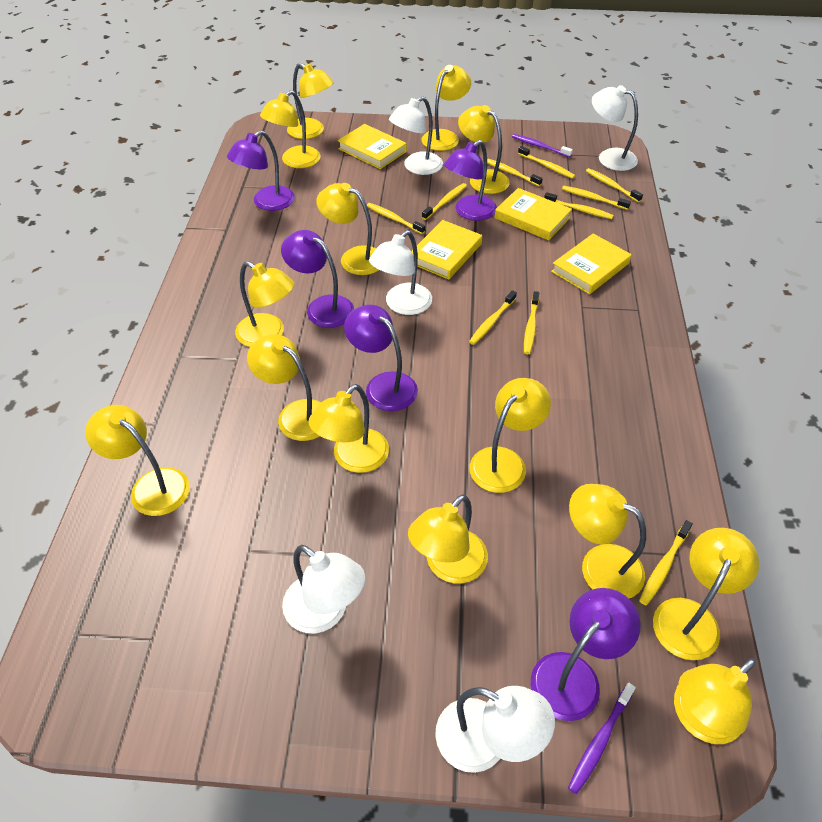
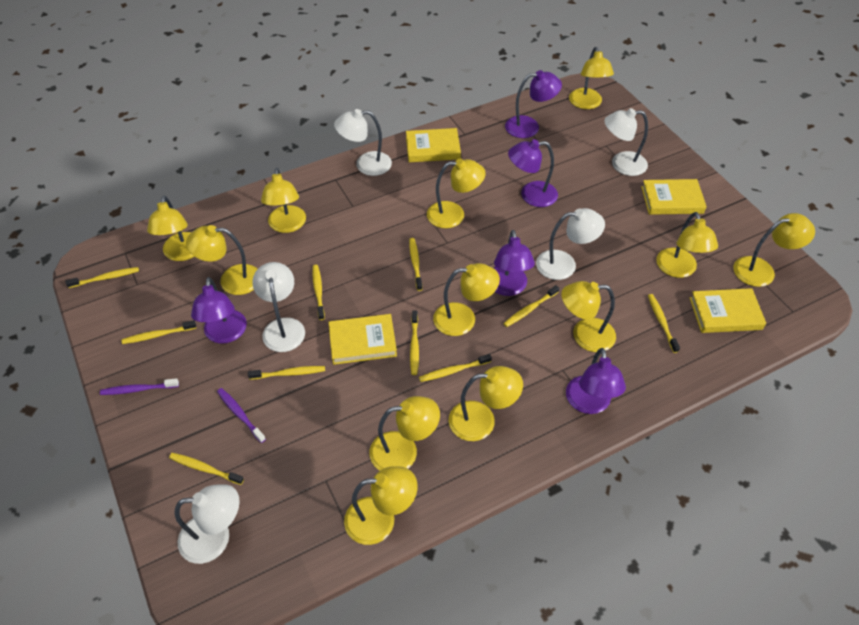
yellow lamp: [85,405,190,516] [235,261,294,347] [247,334,321,441] [260,90,321,168] [287,63,334,139] [308,384,389,473] [316,183,379,275] [408,494,488,584] [422,65,471,151] [458,105,510,194] [469,378,551,493] [569,484,646,598] [653,528,759,660] [674,658,756,744] = 14 -> [147,195,194,261] [186,225,257,295] [261,168,306,233] [344,466,418,545] [369,396,440,470] [427,158,486,228] [433,263,500,336] [449,366,523,441] [561,281,616,352] [569,47,614,109] [656,212,718,278] [733,213,815,287] = 12

